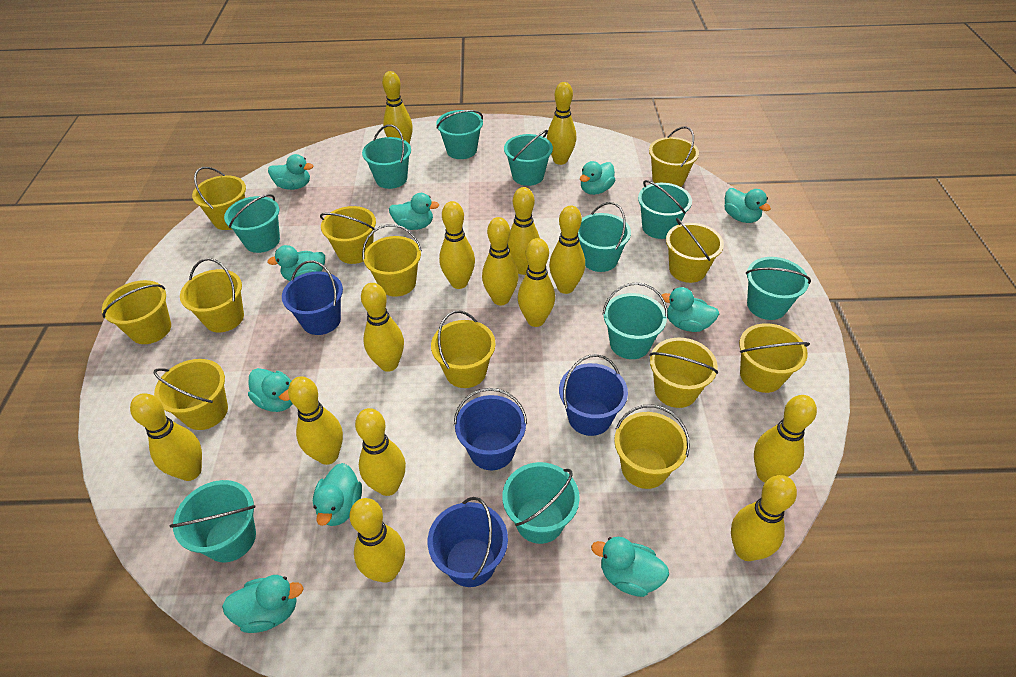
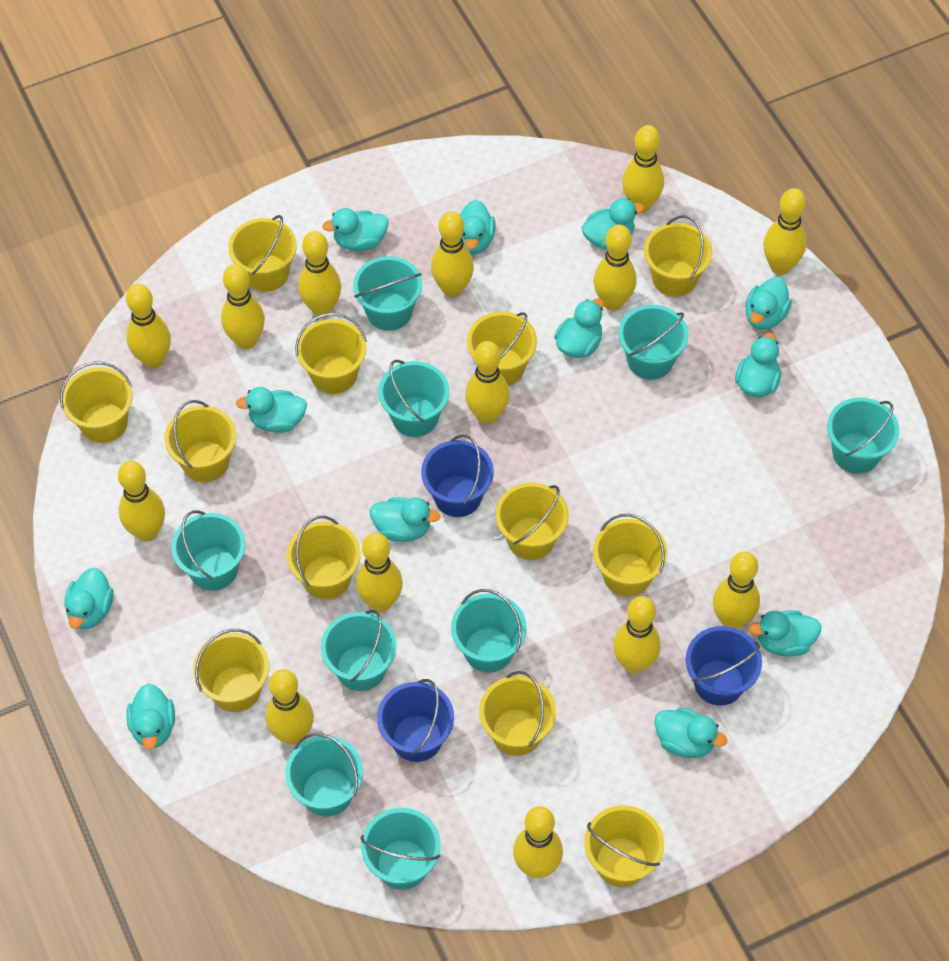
blue bucket: [282,260,343,335] [428,497,508,587] [454,388,527,470] [559,354,628,436] = 4 -> [377,679,454,762] [421,434,494,517] [686,626,762,706] = 3
turquoise bucket: [170,480,256,562] [224,194,280,253] [362,125,411,189] [436,110,483,159] [502,462,580,544] [504,130,553,186] [578,202,631,272] [602,282,668,359] [638,180,692,239] [746,257,811,320] = 10 -> [171,510,245,591] [285,733,363,816] [321,610,397,691] [353,256,422,331] [360,808,441,890] [378,360,449,437] [451,589,527,673] [618,305,689,380] [827,397,899,474] = 9
turquoise duck: [222,575,304,633] [248,368,293,412] [267,245,325,281] [268,154,313,190] [313,463,362,526] [389,193,439,230] [580,161,615,195] [591,537,669,597] [661,287,719,332] [724,188,771,223] = 10 -> [64,568,113,629] [126,684,175,749] [236,387,307,433] [322,208,389,251] [370,497,441,542] [460,200,496,254] [554,298,604,358] [581,198,644,249] [654,707,727,758] [735,333,781,397] [745,277,792,330] [749,610,822,657] = 12

